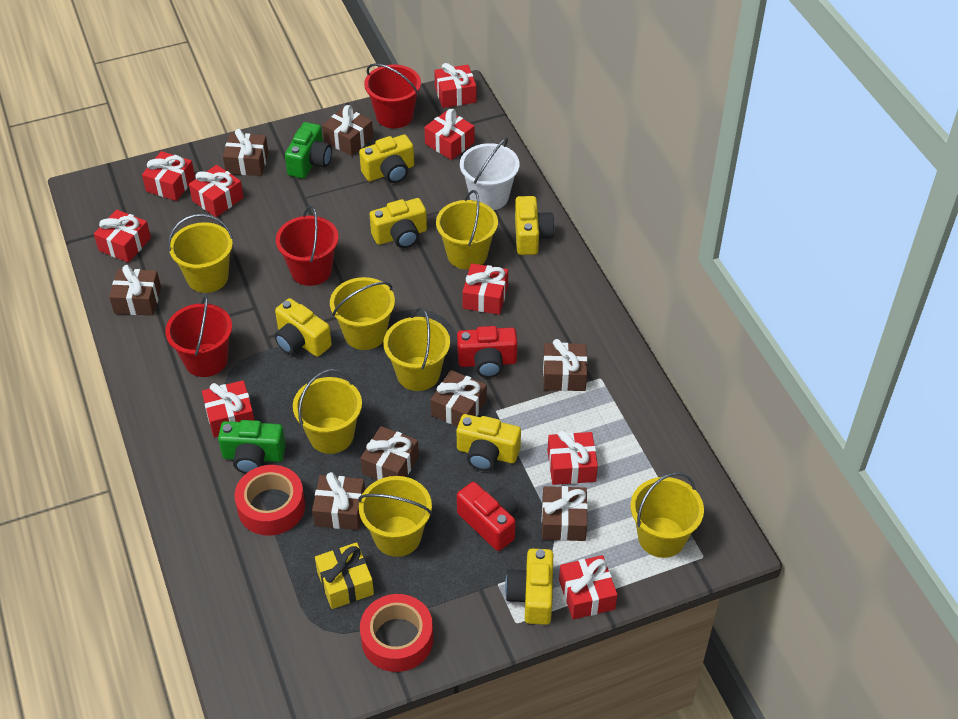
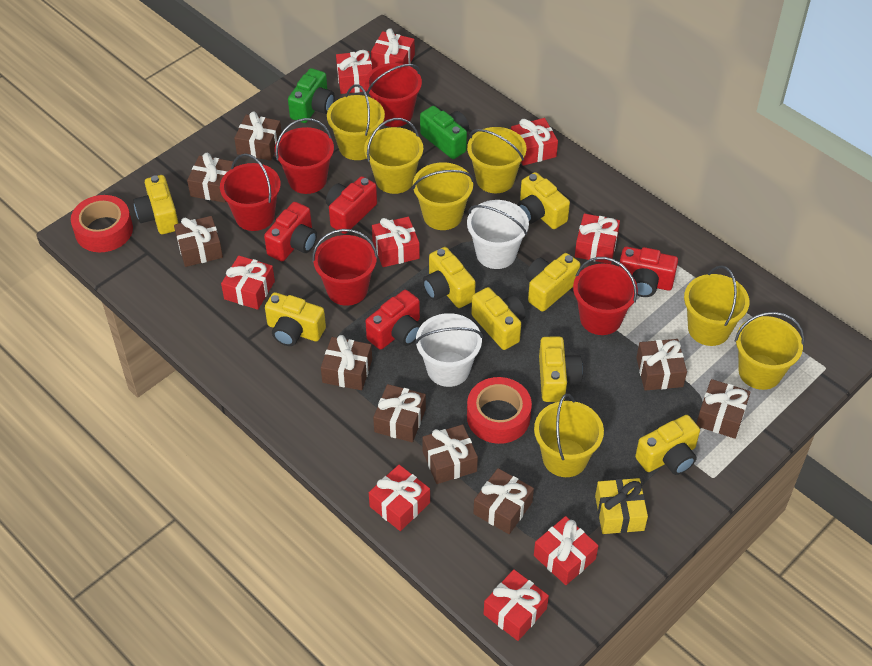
brown gift: [109,265,161,316] [223,129,269,176] [312,472,365,530] [322,105,373,156] [360,426,419,480] [431,370,487,427] [542,486,588,541] [543,339,587,391] = 8 -> [174,216,223,267] [187,153,235,203] [234,111,282,161] [321,335,372,390] [373,384,426,442] [422,424,478,484] [473,468,534,534] [636,339,687,391] [696,379,751,439] = 9
red bucket: [165,294,232,377] [276,205,339,286] [364,63,421,128] = 3 -> [220,153,281,231] [275,118,334,194] [312,229,378,306] [365,63,422,127] [573,257,638,335] = 5
red camera: [457,326,517,378] [457,482,518,551] = 2 -> [264,202,317,261] [326,176,377,234] [365,290,421,350] [619,247,678,297] = 4
white bucket: [460,138,519,210] = 1 -> [415,313,483,387] [467,200,529,269] = 2
yellow camera: [274,298,332,357] [359,134,414,183] [370,198,427,248] [457,414,521,471] [505,549,553,625] [515,196,555,255] = 6 -> [133,175,179,234] [265,292,326,346] [423,247,476,308] [471,287,526,350] [518,172,570,229] [526,253,580,312] [539,337,583,402] [635,415,700,475] = 8

